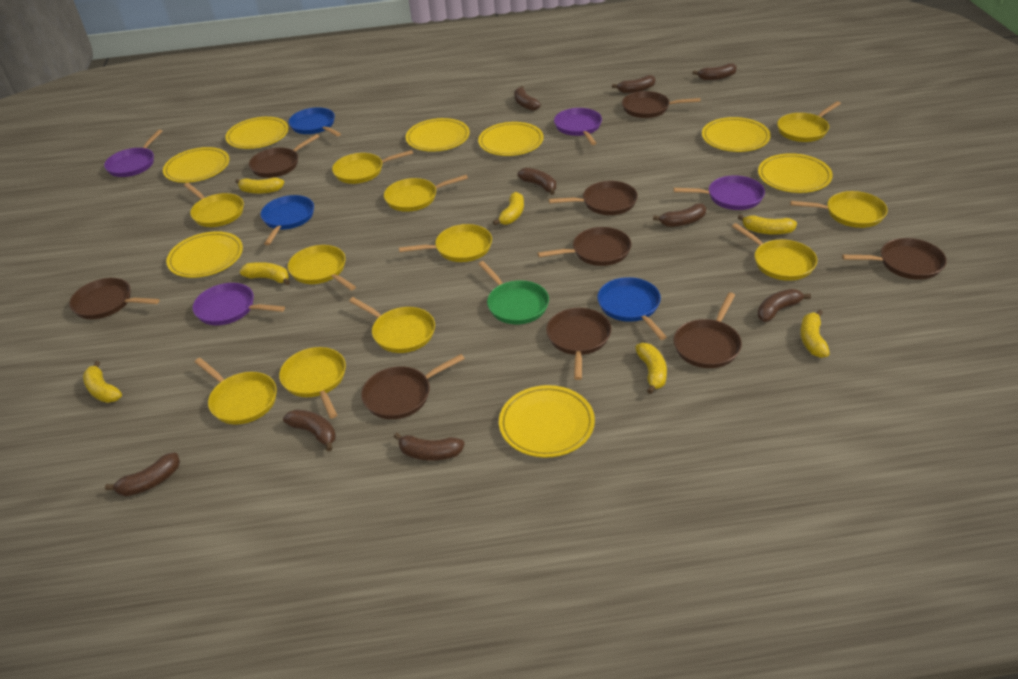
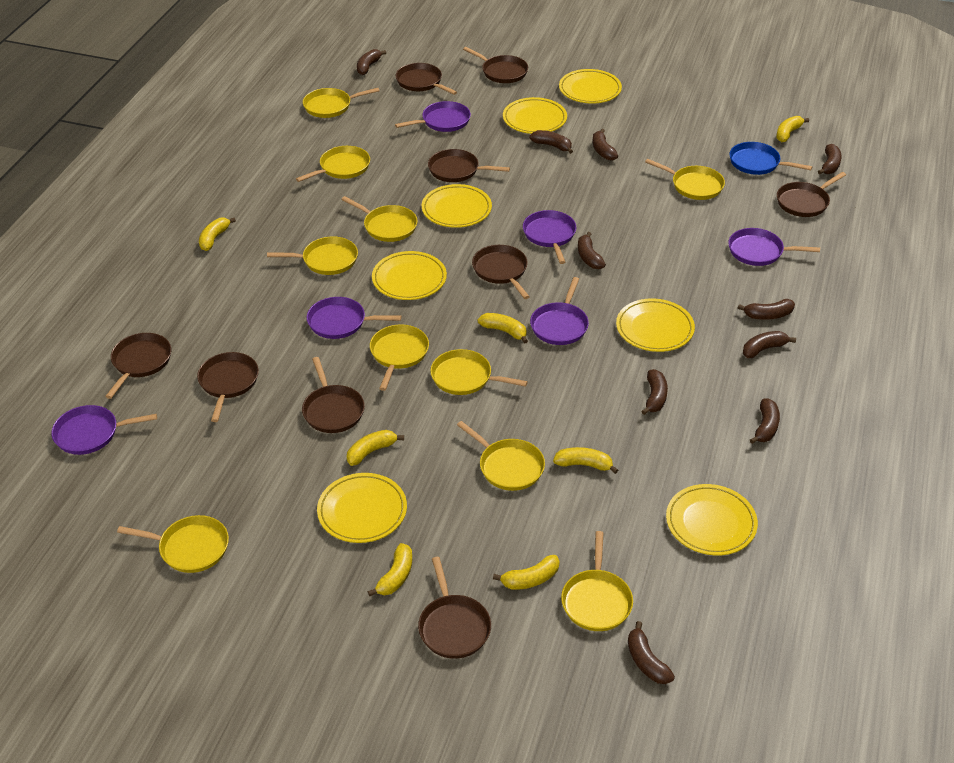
blue pan: [261,195,314,245] [289,107,341,137] [597,277,667,340] = 3 -> [729,142,812,175] = 1
brown banana: [105,452,180,496] [283,409,336,452] [394,433,464,460] [514,86,541,111] [518,168,556,195] [612,75,656,93] [653,203,707,227] [692,63,737,80] [757,289,811,322] = 9 -> [357,49,386,75] [529,130,573,154] [578,232,606,269] [592,129,618,161] [628,621,675,684] [641,369,668,415] [738,299,795,320] [743,331,796,358] [750,398,780,444] [818,144,842,174] = 10
green pan: [478,261,549,324] = 1 -> none = 0
purple pan: [104,130,163,177] [193,283,285,325] [554,108,602,145] [674,175,765,210] = 4 -> [51,405,157,455] [307,297,401,339] [395,101,471,132] [523,210,576,264] [530,277,589,345] [728,228,820,266] = 6
yellow pan: [184,183,244,227] [195,358,277,425] [279,347,346,419] [288,245,356,291] [332,150,413,184] [349,297,435,353] [384,175,468,212] [399,224,492,262] [732,223,817,281] [777,101,841,142] [790,191,888,228] = 11 -> [117,515,229,573] [267,236,358,275] [296,146,370,182] [303,88,379,118] [341,196,418,242] [370,324,429,391] [430,349,528,395] [457,421,545,491] [561,531,633,631] [645,159,725,200] = 10
yellow plate: [163,147,229,183] [166,231,243,278] [225,117,289,149] [406,118,470,152] [478,122,544,156] [499,385,595,458] [702,117,771,152] [758,153,833,193] = 8 -> [317,473,407,543] [372,251,447,300] [422,184,492,228] [503,97,567,134] [559,69,622,103] [616,298,695,352] [666,484,758,555] = 7

